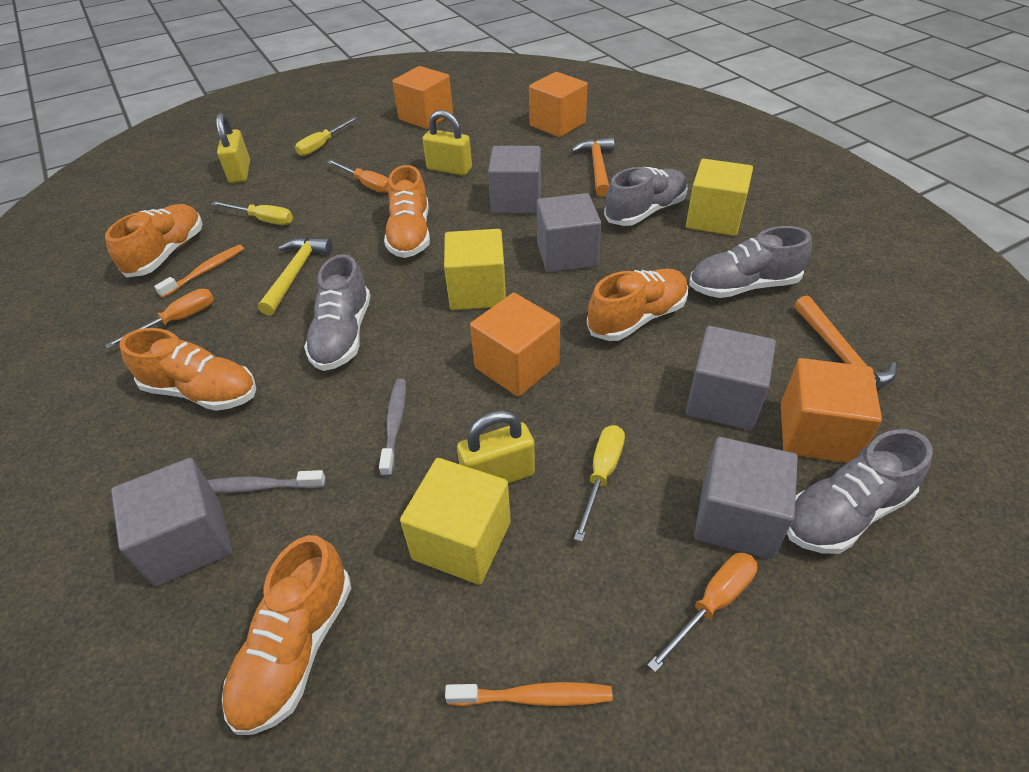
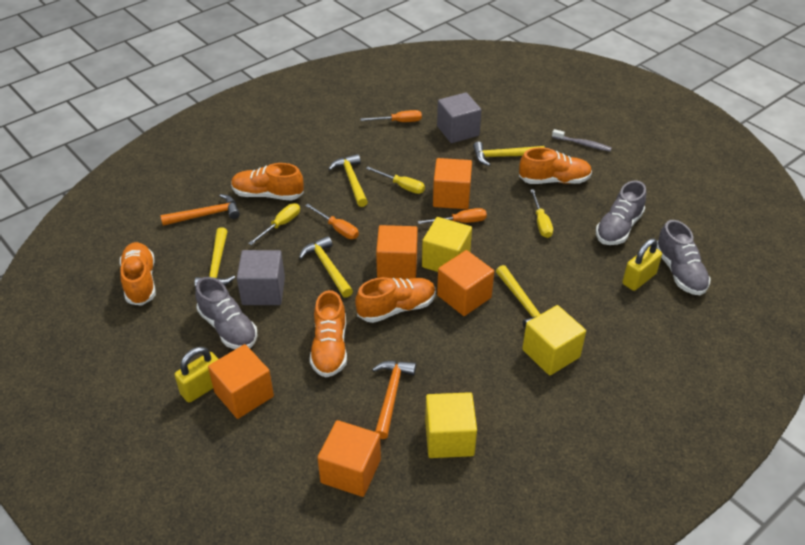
grey cube: [111,458,233,587] [488,146,541,214] [537,193,601,273] [686,326,776,430] [694,437,798,559] = 5 -> [237,250,285,305] [437,92,481,143] = 2
grey shoe: [304,254,370,371] [604,167,687,226] [689,226,812,298] [787,429,933,554] = 4 -> [195,277,257,349] [596,180,646,245] [656,220,711,295] = 3
grey toothbrush: [207,470,326,493] [379,379,406,477] = 2 -> [552,129,612,152] = 1
orange cube: [392,66,453,129] [470,293,560,397] [529,72,588,137] [781,358,882,463] = 4 -> [208,344,274,419] [317,420,381,497] [376,225,418,280] [433,158,472,209] [437,250,494,316] = 5
orange toothbrush: [154,245,244,298] [445,682,613,706] = 2 -> none = 0
yellow hammer: [258,237,332,316] = 1 -> [195,227,235,288] [299,236,353,298] [328,154,368,207] [473,142,545,166] [496,265,554,329] = 5
yellow padlock: [216,113,250,183] [423,110,472,176] [457,410,535,484] = 3 -> [175,347,218,403] [623,238,662,291] = 2

